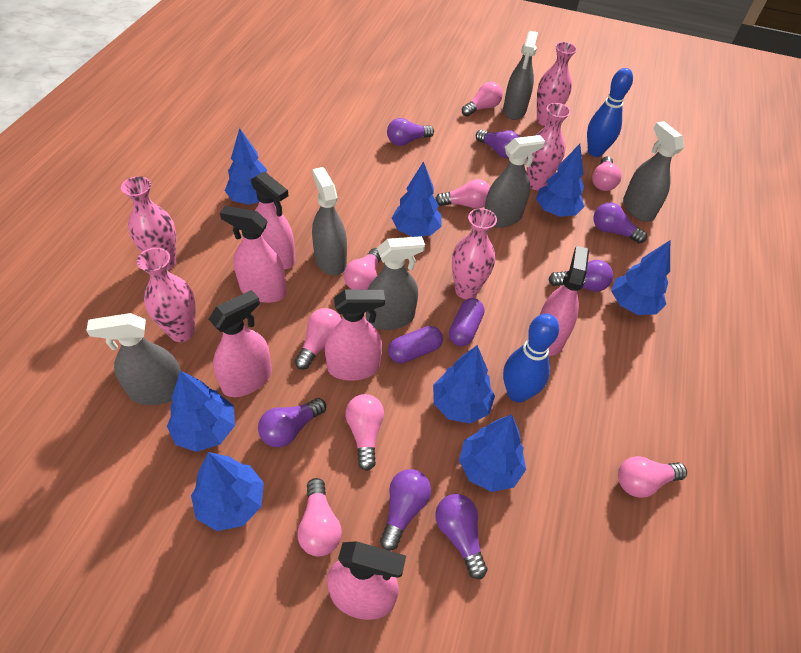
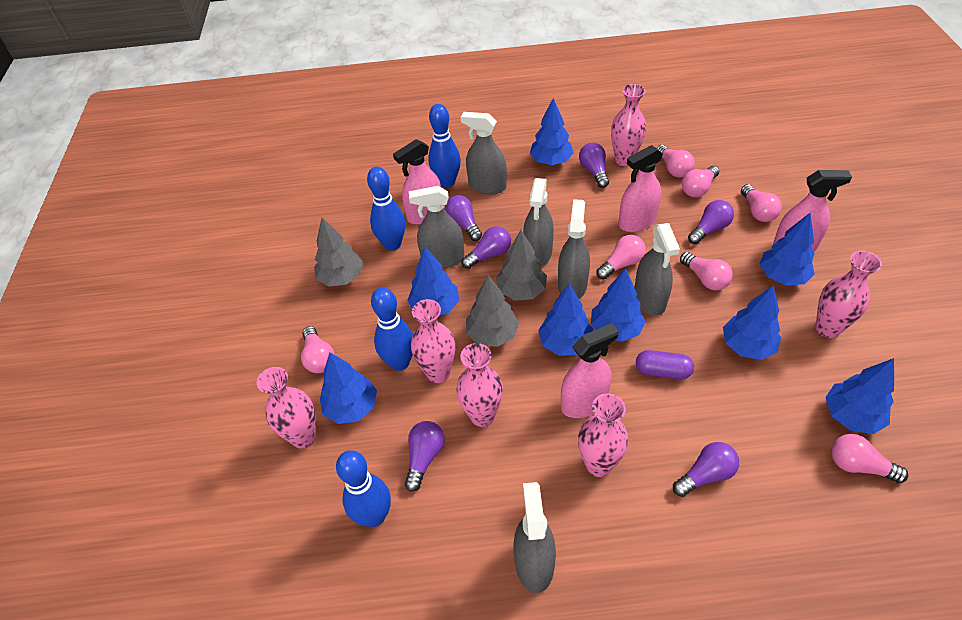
blue bowling pin: [503,314,559,403] [587,68,633,157] = 2 -> [336,450,391,527] [367,167,405,251] [371,287,413,371] [428,104,461,188] = 4
grey tree: none = 0 -> [314,218,363,287] [466,275,519,347] [496,230,547,300] = 3
pink light bulb: [295,308,341,370] [297,478,342,557] [344,248,381,290] [345,394,384,471] [435,179,490,209] [462,82,503,116] [592,156,621,191] [618,456,687,498] = 8 -> [301,326,335,373] [596,235,646,279] [657,145,695,178] [680,252,733,290] [682,166,719,197] [741,184,782,222] [831,434,908,483] = 7
pink spray bottle: [209,290,272,397] [220,206,287,303] [251,171,295,269] [325,290,385,381] [327,541,406,620] [540,246,589,356] = 6 -> [393,139,441,225] [561,323,619,418] [619,145,663,232] [773,170,852,251] = 4
pink vase: [121,176,176,270] [137,248,196,342] [452,208,497,299] [527,103,571,190] [537,42,577,126] = 5 -> [257,367,316,449] [411,299,455,383] [456,343,503,427] [578,393,628,477] [611,84,646,166] [815,251,882,338] = 6
purple capsule: [388,326,443,363] [449,298,485,346] = 2 -> [636,350,694,379] = 1
purple light bulb: [258,398,326,448] [380,469,431,551] [387,118,434,146] [435,494,488,579] [476,130,519,158] [548,260,613,292] [593,203,647,244] = 7 -> [405,421,445,492] [445,195,482,241] [461,226,511,269] [579,143,609,188] [673,442,739,497] [688,200,734,244] = 6

